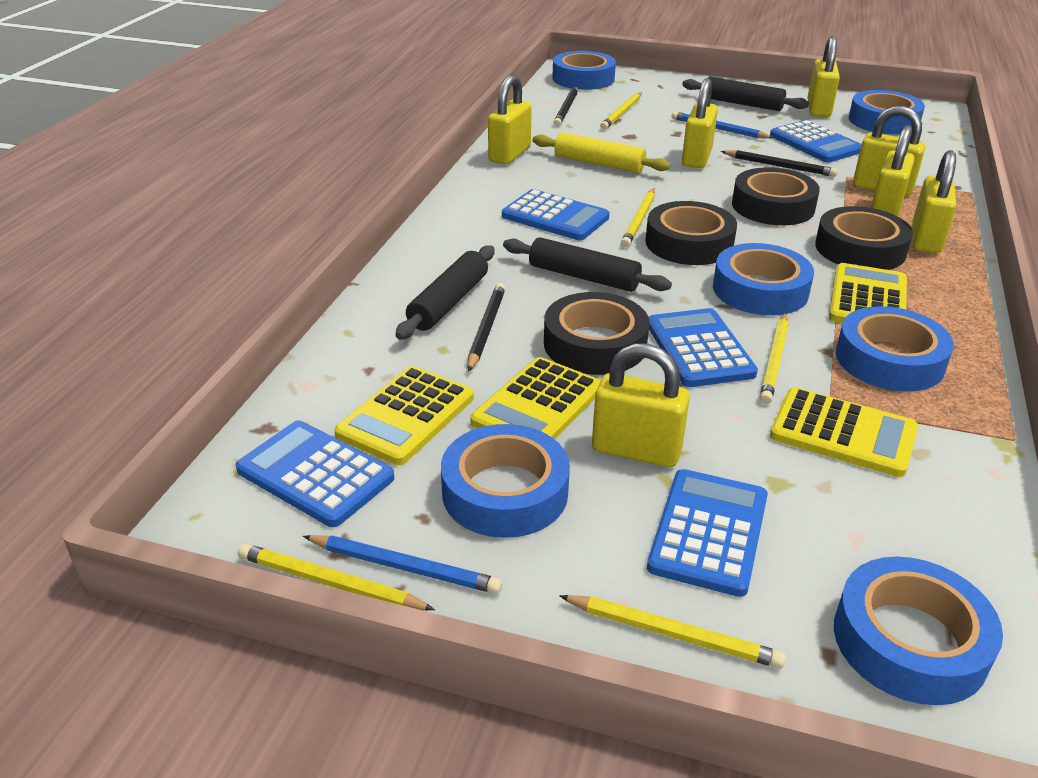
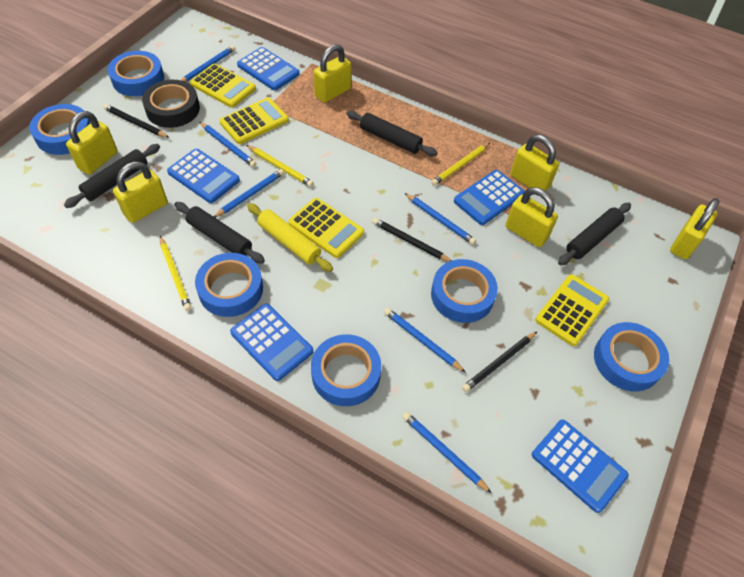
black rolling pin: [395,245,494,340] [503,237,672,292] [682,77,809,111] = 3 -> [64,144,160,208] [175,202,265,264] [346,111,438,156] [558,203,631,265] = 4
black tape: [544,292,650,375] [645,201,737,265] [732,167,820,225] [815,206,913,270] = 4 -> [142,80,200,128] = 1
blue pencil: [303,535,502,594] [671,111,774,138] = 2 -> [181,45,235,82] [200,122,257,167] [214,169,284,218] [384,308,466,373] [403,412,492,493] [405,193,476,245] = 6
yellow padlock: [488,75,532,164] [592,343,690,467] [682,78,718,168] [807,36,840,117] [853,106,926,196] [871,125,915,217] [912,150,956,254] = 7 -> [66,111,117,175] [113,162,168,223] [314,44,351,103] [506,187,558,247] [510,135,559,191] [670,198,720,259] = 6
yellow pencil: [238,544,435,611] [559,595,786,669] [600,92,642,130] [621,188,655,247] [760,312,789,404] = 5 -> [160,236,192,311] [247,145,314,187] [431,143,490,186] = 3

